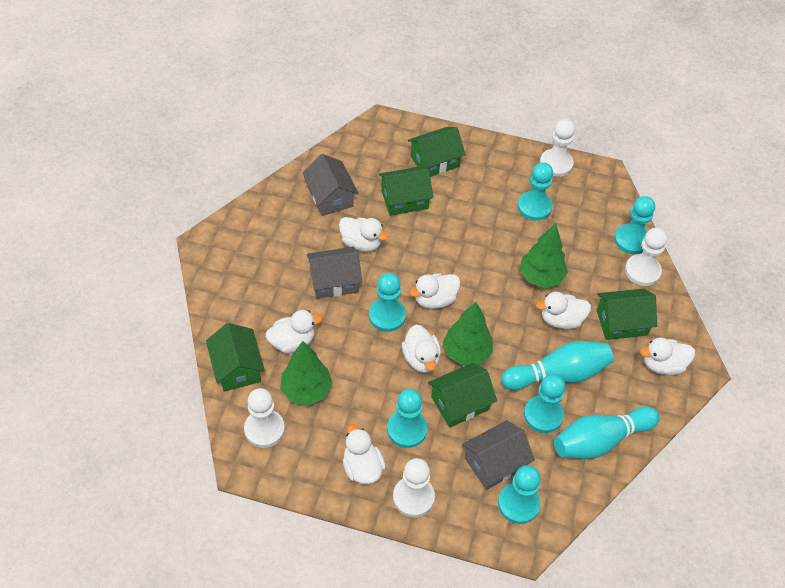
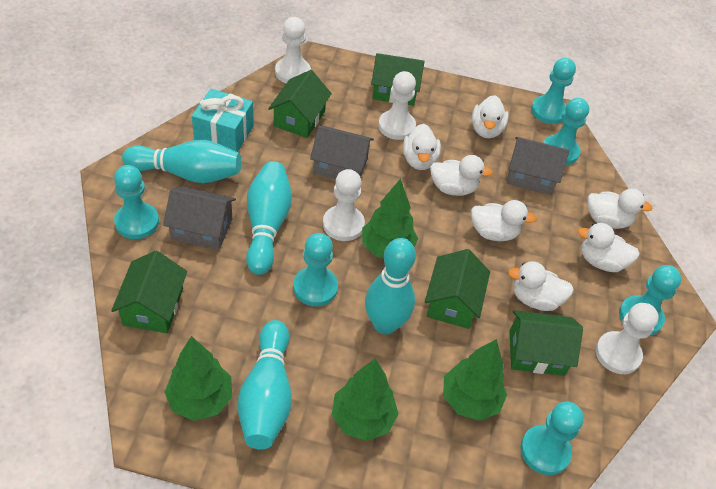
green tree: [280,341,333,406] [443,302,493,366] [520,223,568,288] = 3 -> [164,336,232,421] [332,358,398,441] [362,179,418,258] [443,339,507,421] = 4
turquoise bowling pin: [501,341,613,390] [554,406,660,459] = 2 -> [122,140,241,183] [238,320,292,449] [246,161,292,275] [365,238,416,335] = 4
turquoise gift: none = 0 -> [192,89,254,152] = 1

